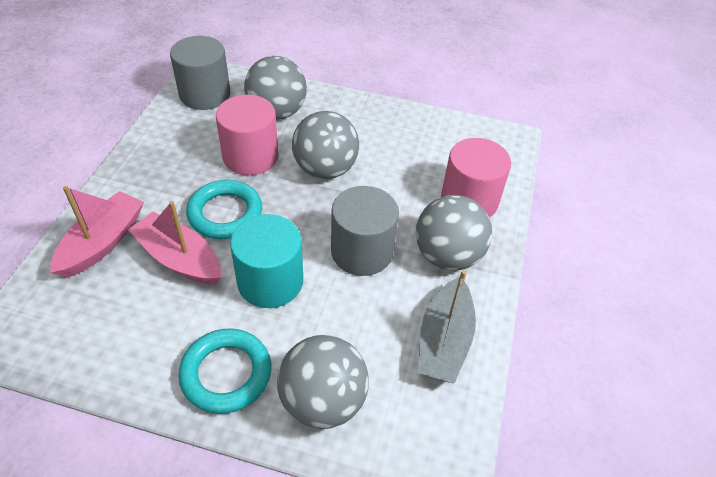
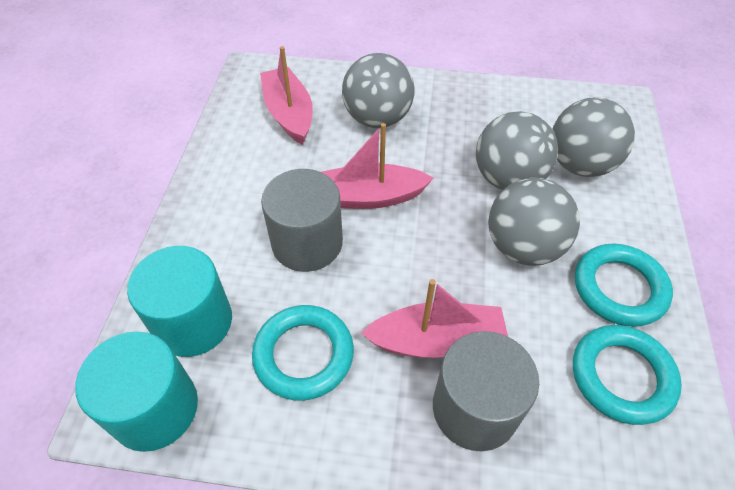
grey boat: [418,270,476,384] = 1 -> none = 0
pink boat: [50,186,144,278] [128,201,221,285] = 2 -> [260,46,313,145] [322,123,433,209] [361,279,508,358] = 3
pink cylinder: [216,95,279,175] [441,138,511,217] = 2 -> none = 0
turquoise cylinder: [230,214,303,308] = 1 -> [75,331,198,452] [127,246,232,357] = 2
turquoise ring: [178,328,271,414] [186,180,262,239] = 2 -> [252,305,354,401] [573,325,682,425] [575,244,673,327] = 3

